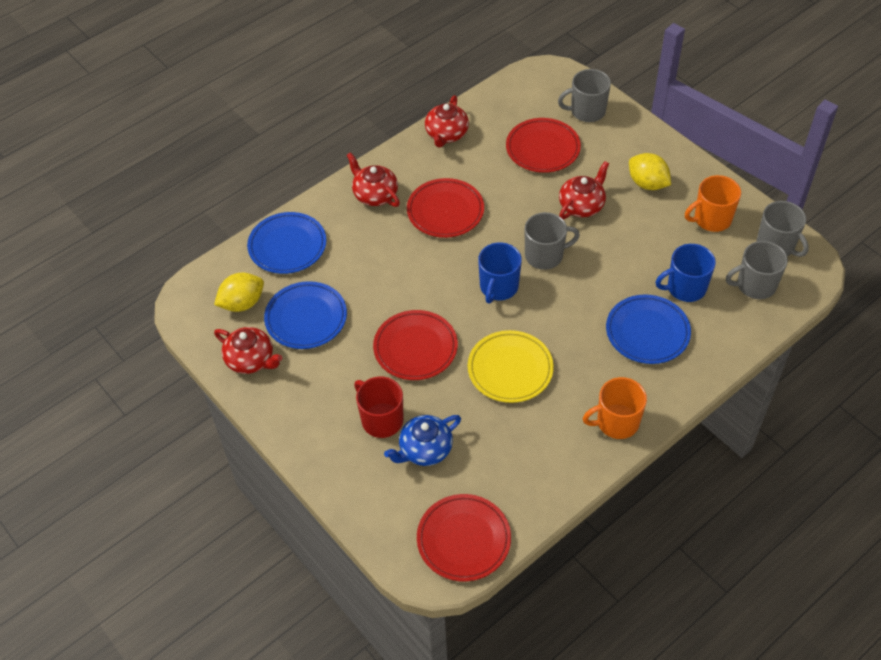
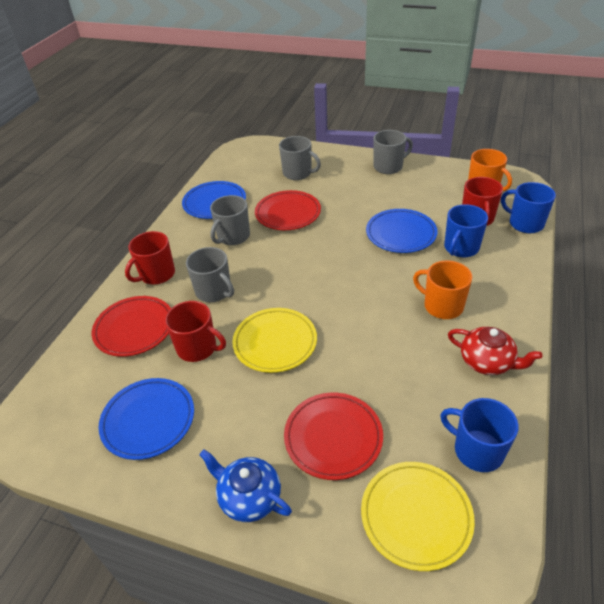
blue mug: [478,242,522,303] [656,244,716,302] = 2 -> [440,398,519,472] [444,204,488,257] [501,182,556,233] = 3
red mug: [354,376,403,438] = 1 -> [125,231,175,285] [165,301,226,362] [462,177,503,226] = 3
red plate: [373,310,458,380] [407,178,484,238] [417,494,511,581] [506,118,581,173] = 4 -> [92,296,171,357] [255,190,321,230] [284,393,383,480] = 3
red teapot: [214,327,282,374] [347,152,400,207] [425,95,469,147] [559,161,609,219] = 4 -> [448,327,542,375] = 1
yellow lemon: [214,273,264,312] [629,153,671,190] = 2 -> none = 0
yellow plate: [468,330,554,403] = 1 -> [232,308,317,373] [361,462,475,571] = 2

